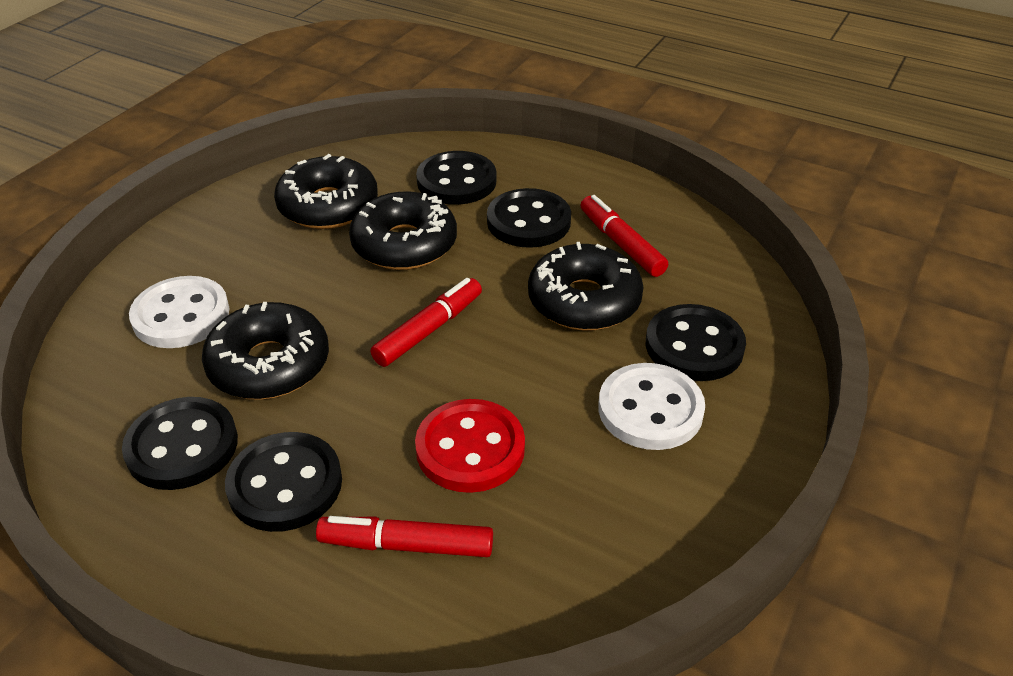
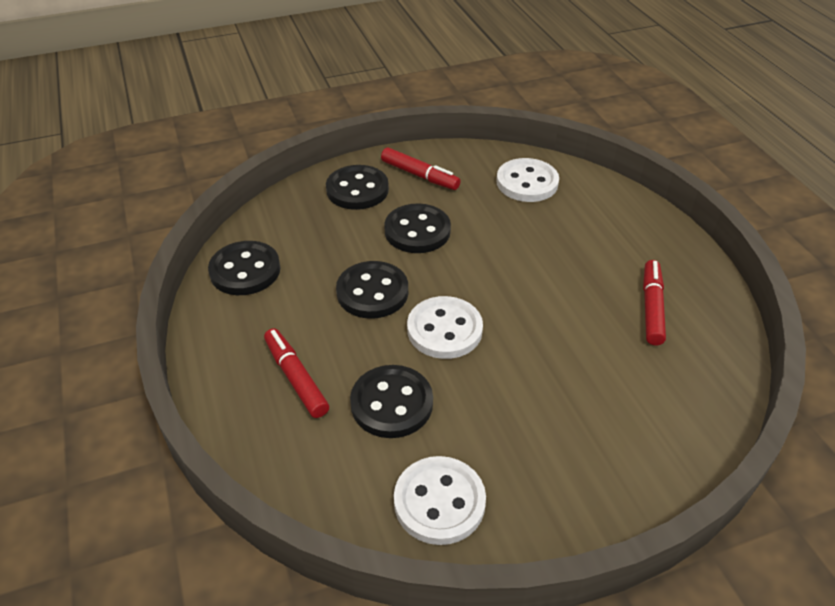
black donut: [202,302,329,400] [274,154,378,229] [349,192,457,270] [528,242,643,331] = 4 -> none = 0
red button: [415,399,525,493] = 1 -> none = 0
white button: [129,276,230,348] [598,363,705,450] = 2 -> [394,456,486,545] [407,296,483,359] [497,158,559,202] = 3

